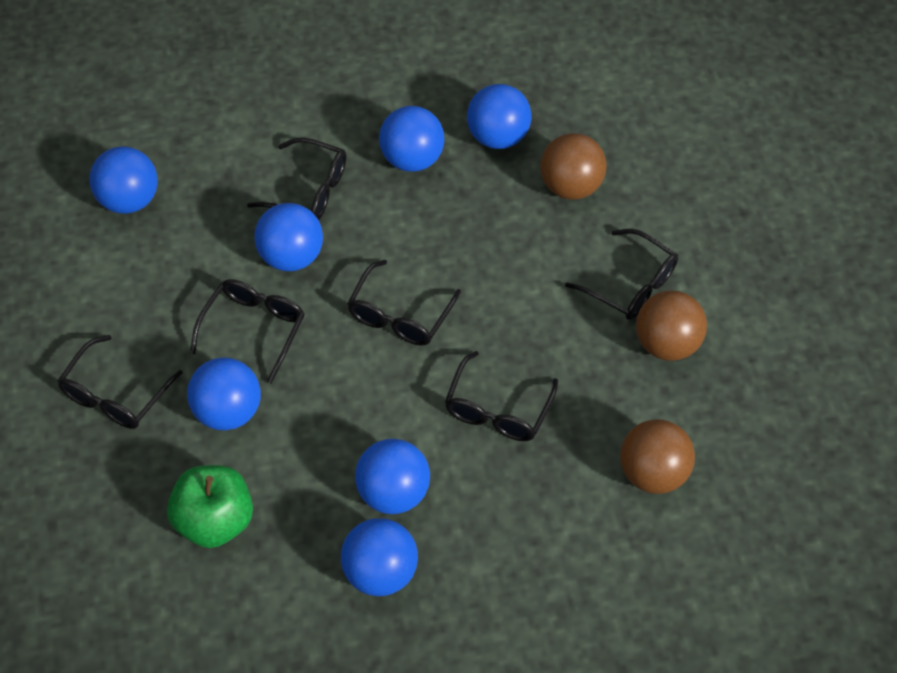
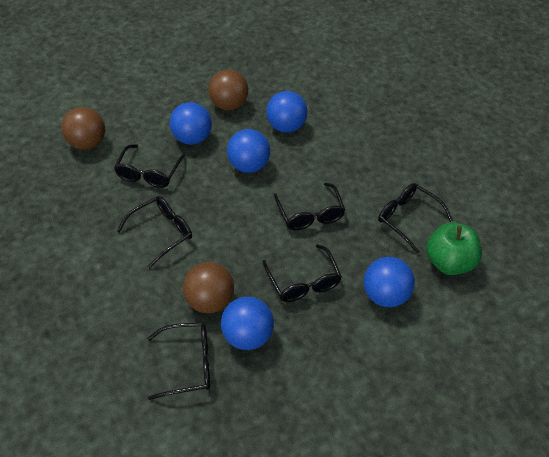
blue ball: [89,146,158,214] [187,357,261,430] [254,203,323,271] [341,518,418,596] [355,439,430,514] [379,106,444,172] [467,84,531,149] = 7 -> [170,102,212,145] [221,297,274,350] [227,129,270,173] [266,91,308,133] [364,257,415,307] = 5

